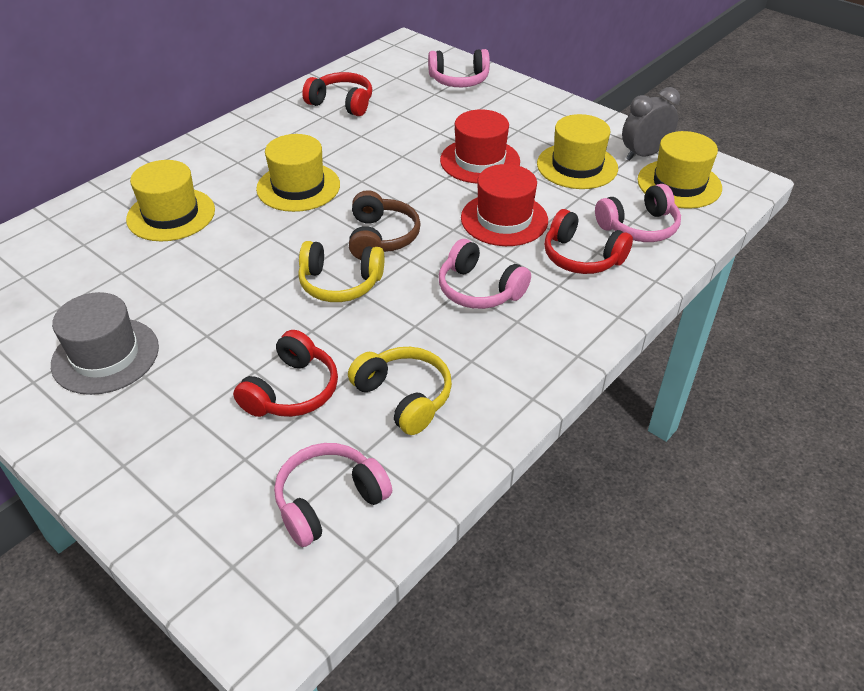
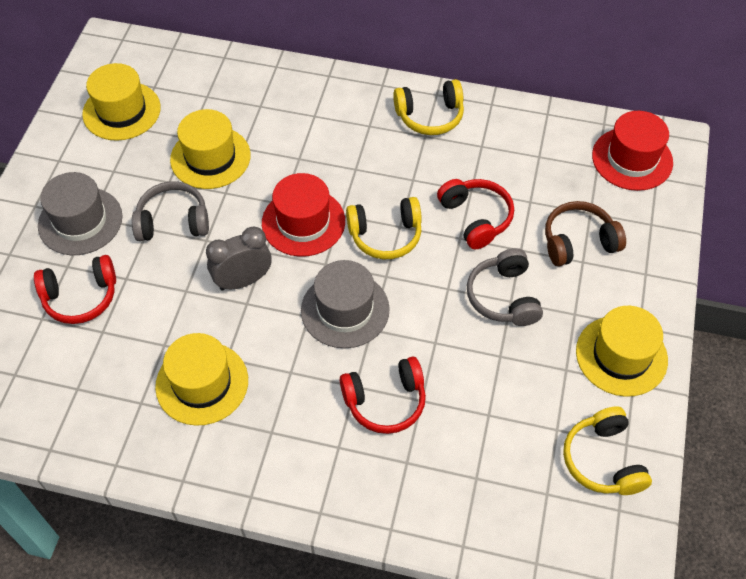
grey hat: [51,292,159,395] = 1 -> [38,172,122,255] [301,260,390,348] = 2
grey headphones: none = 0 -> [132,181,209,241] [467,248,543,326] = 2
pink headphones: [274,443,392,547] [428,49,490,87] [439,239,531,309] [595,184,681,242] = 4 -> none = 0
yellow headphones: [298,241,384,302] [348,347,452,435] = 2 -> [346,197,422,259] [393,79,464,135] [563,407,652,495] = 3

